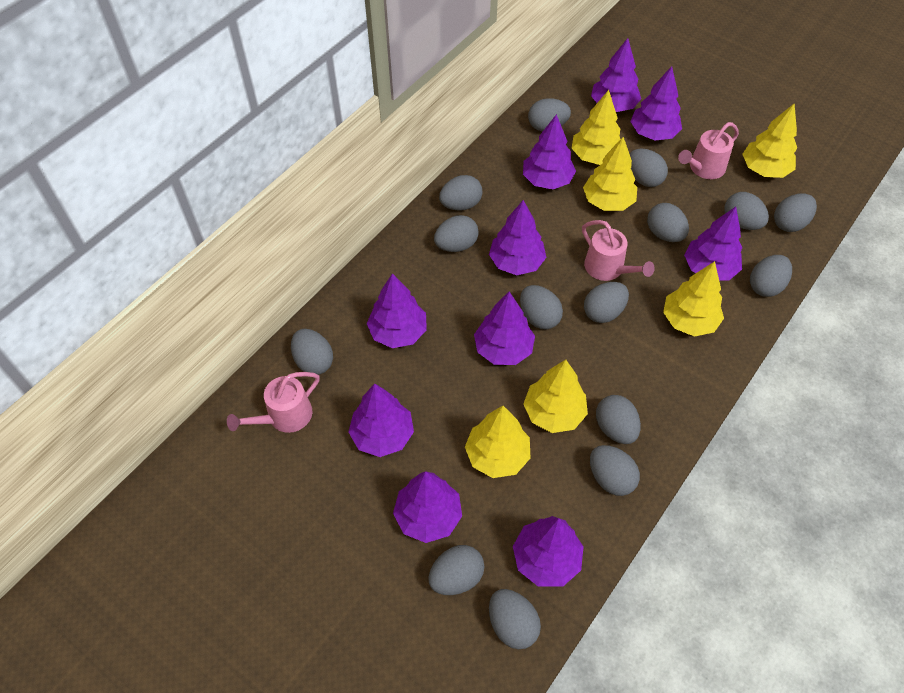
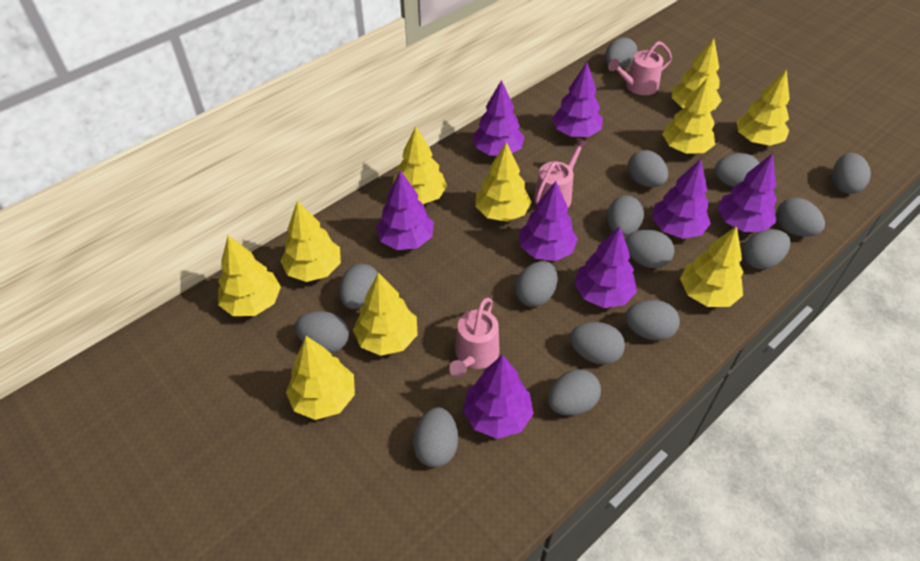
purple tree: [348,383,414,457] [367,273,427,348] [393,471,462,543] [474,291,535,365] [489,200,546,275] [513,516,584,587] [523,114,576,189] [591,38,641,112] [630,66,682,141] [684,207,742,281] = 10 -> [376,170,434,250] [463,355,534,439] [472,80,525,156] [519,181,578,261] [552,63,603,137] [574,226,637,308] [652,159,711,239] [717,153,777,232] = 8
yellow tree: [465,406,530,478] [523,360,588,433] [572,90,620,165] [583,137,637,211] [663,261,724,337] [743,103,797,178] = 6 -> [218,235,281,316] [280,200,341,282] [286,336,355,420] [353,272,418,356] [393,126,447,204] [475,142,531,222] [662,78,715,154] [672,38,722,110] [680,226,743,307] [736,69,790,146] = 10

